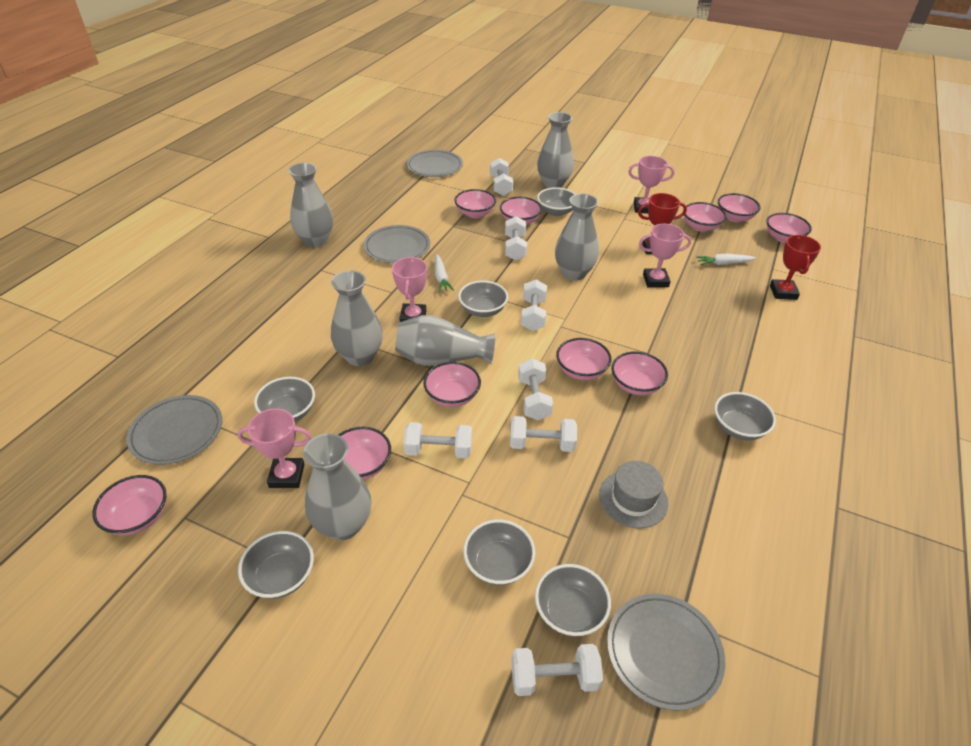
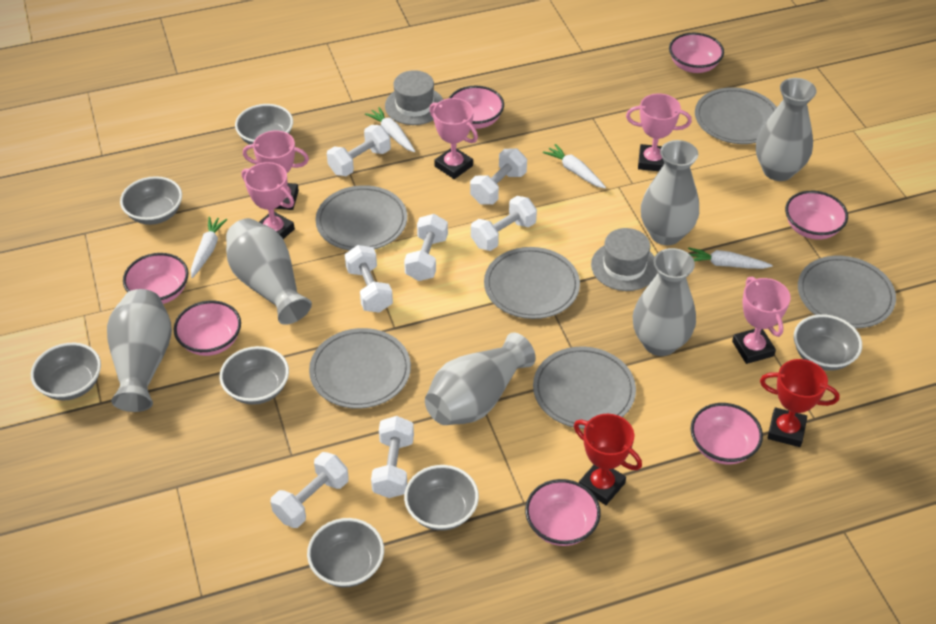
grey hat: [599,461,668,529] = 1 -> [385,70,443,125] [591,228,658,291] = 2
grey plate: [126,395,222,465] [363,225,430,263] [407,150,463,177] [607,594,725,711] = 4 -> [309,328,411,409] [315,185,407,251] [484,247,580,319] [533,346,636,429] [695,87,777,144] [798,256,896,328] = 6
pink bowl: [93,475,167,535] [338,427,391,480] [423,362,481,407] [454,189,496,218] [500,197,542,225] [556,338,611,380] [611,351,668,395] [683,202,726,232] [718,193,761,222] [766,213,812,243] = 10 -> [123,253,188,304] [174,300,241,356] [449,86,504,129] [525,479,601,546] [669,33,724,73] [691,403,763,464] [785,191,848,240] = 7
pink trophy: [237,409,312,488] [392,257,427,322] [628,156,674,213] [639,224,691,288] = 4 -> [242,162,295,239] [243,131,309,210] [429,98,478,179] [626,93,692,171] [732,277,791,364] = 5
white carrot: [435,254,454,292] [696,254,756,265] = 2 -> [191,217,227,278] [365,107,415,152] [543,144,606,188] [688,248,773,269] = 4

